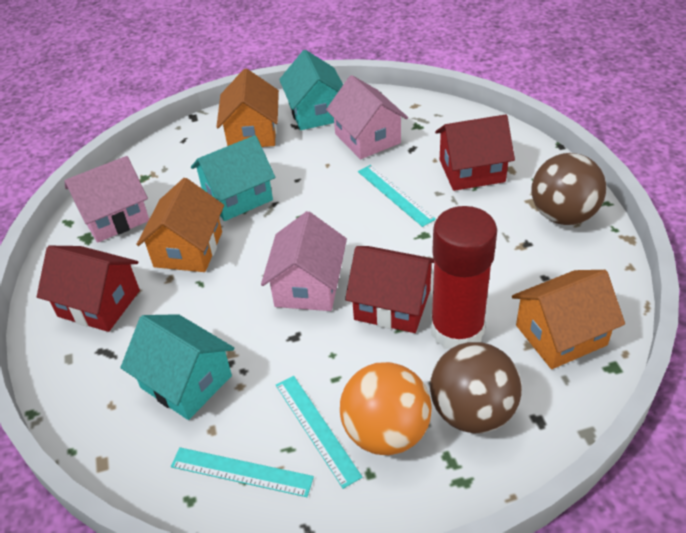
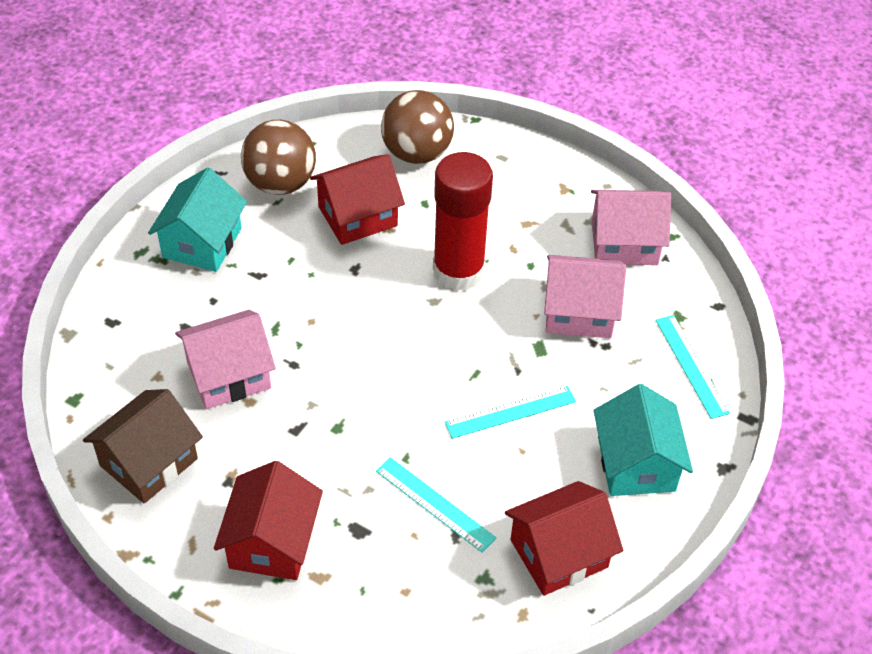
brown house: none = 0 -> [83,389,203,504] = 1
orange ball: [340,362,432,455] = 1 -> none = 0
orange house: [136,178,224,272] [216,68,279,147] [512,270,625,369] = 3 -> none = 0
turquoise house: [120,314,234,420] [191,135,275,221] [279,50,343,130] = 3 -> [148,167,247,272] [593,384,693,496] = 2

